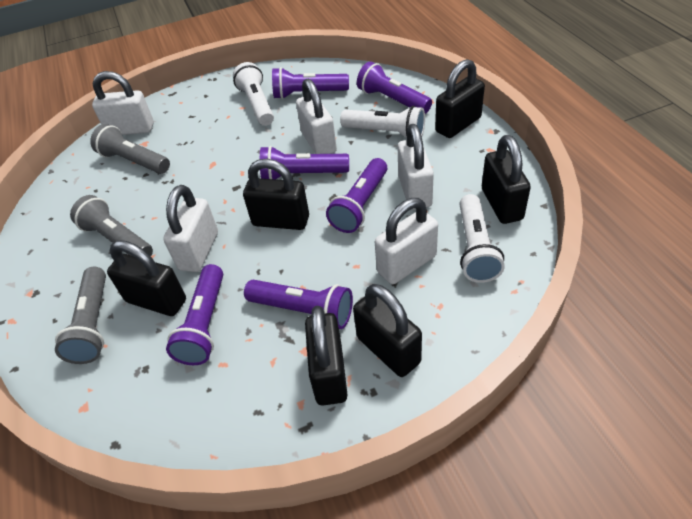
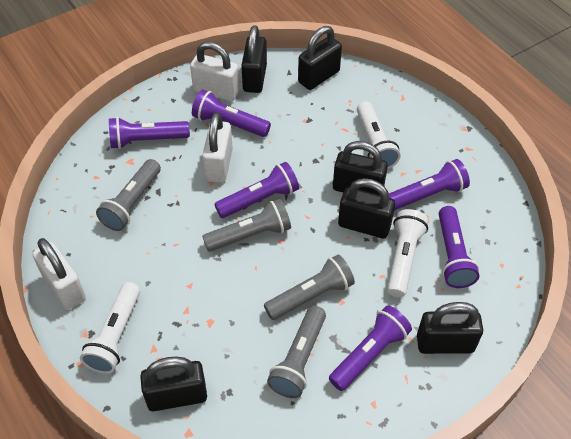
grey flashlight: [55,267,106,364] [70,195,153,256] [90,124,170,174] = 3 -> [96,159,161,231] [202,199,291,252] [264,255,355,320] [267,306,326,398] = 4
white padlock: [92,71,154,135] [163,185,218,272] [296,78,337,154] [375,198,438,284] [398,124,434,210] = 5 -> [32,238,86,310] [190,42,240,101] [202,112,233,183] = 3

